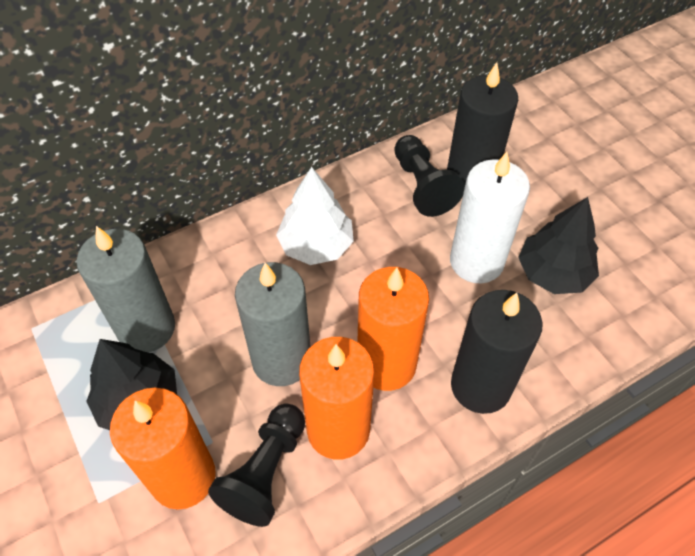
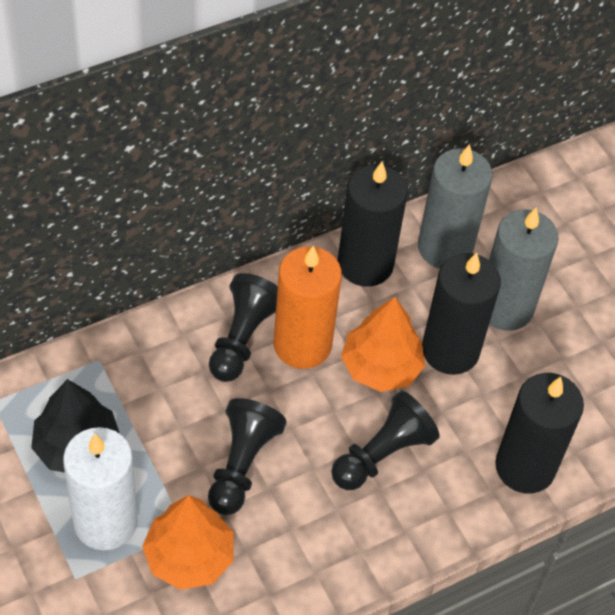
black candle: [447,62,518,185] [451,290,543,414] = 2 -> [338,162,408,287] [422,252,501,375] [495,373,584,494] = 3
black pawn: [208,403,305,527] [394,135,465,217] = 2 -> [208,398,287,515] [209,273,278,382] [331,391,440,490] = 3
black tree: [86,339,177,430] [518,197,599,294] = 2 -> [31,379,120,473] = 1
orange candle: [110,388,216,510] [299,337,374,460] [357,267,429,391] = 3 -> [273,246,342,369] = 1
orange tree: none = 0 -> [142,495,233,590] [341,297,425,392] = 2
white tree: [276,167,354,265] = 1 -> none = 0

